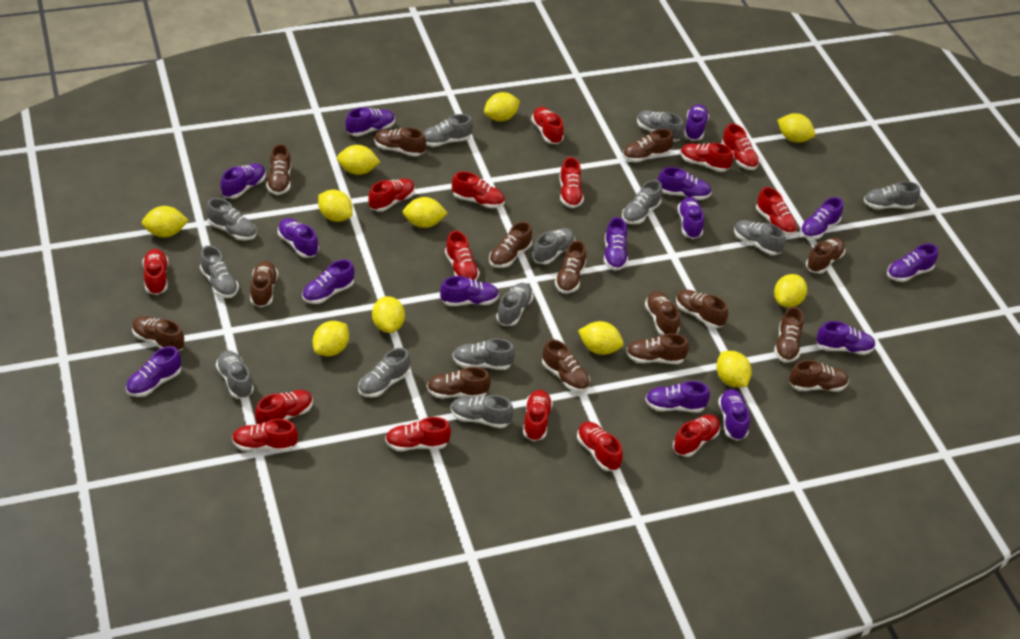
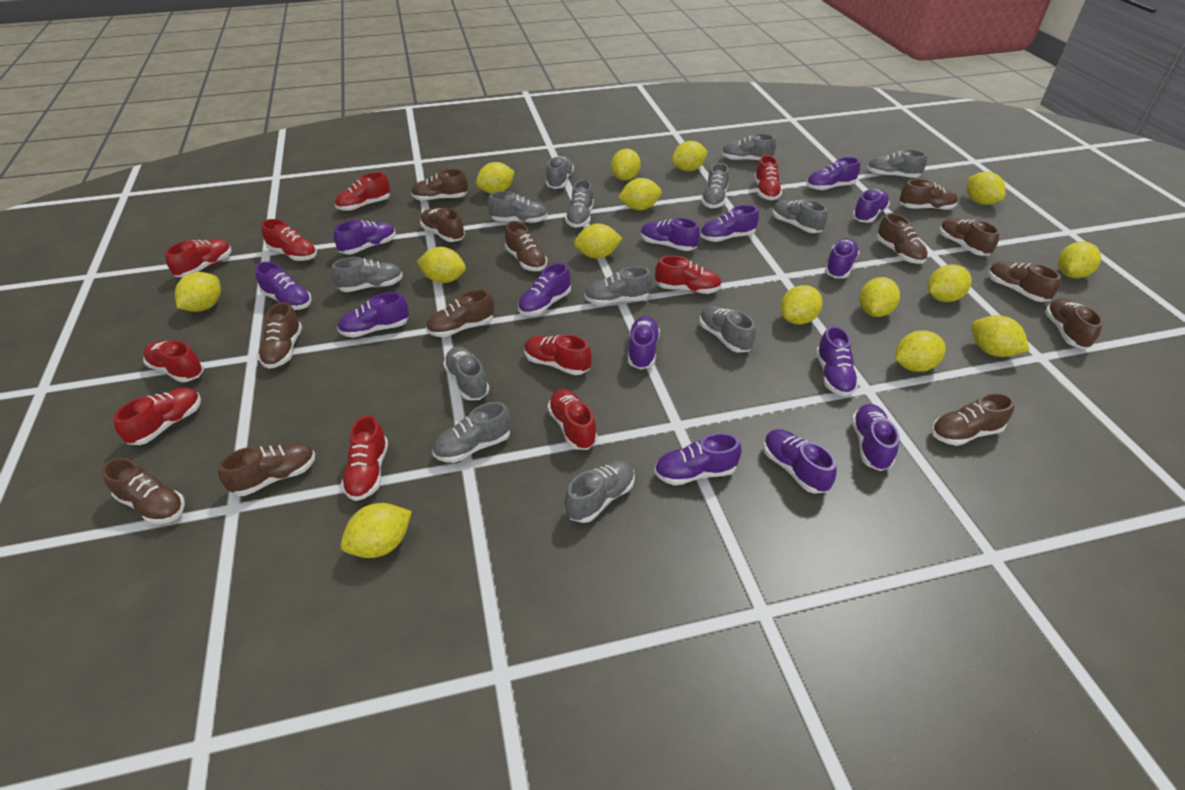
brown shoe: [132,316,184,351] [250,261,278,307] [266,144,291,195] [374,127,426,157] [427,367,491,398] [489,221,532,268] [542,339,590,392] [555,241,586,293] [623,129,674,162] [626,333,689,364] [645,291,680,335] [676,290,728,328] [774,307,803,362] [789,360,849,392] [806,237,845,274] = 15 -> [102,458,185,524] [218,443,315,496] [258,302,302,369] [411,169,468,201] [420,208,465,242] [426,289,494,337] [505,221,547,271] [877,213,928,264] [900,179,958,210] [931,393,1015,446] [939,218,999,256] [988,261,1061,302] [1045,298,1103,349] = 13
purple shoe: [126,346,181,397] [220,163,266,199] [278,218,319,258] [302,259,354,304] [345,107,395,137] [440,276,499,306] [604,217,628,271] [645,381,710,412] [658,167,712,200] [678,197,704,239] [684,104,709,141] [718,389,750,441] [800,197,843,239] [816,321,876,355] [887,244,938,282] = 15 -> [255,262,312,310] [333,220,396,254] [337,292,409,338] [518,263,571,316] [628,316,660,370] [641,218,700,251] [654,433,742,485] [700,205,759,242] [763,429,837,494] [806,157,860,191] [816,326,859,396] [825,238,859,278] [852,189,890,223] [852,404,899,471] = 14
red shoe: [143,249,168,295] [232,419,298,452] [255,390,313,424] [368,178,415,212] [385,417,451,451] [445,231,480,280] [452,171,505,208] [523,390,553,441] [531,107,564,144] [559,157,584,208] [577,422,623,471] [673,414,721,457] [680,143,733,172] [722,123,759,170] [756,187,797,236] = 15 -> [113,388,201,445] [143,341,204,382] [165,239,232,277] [261,219,317,261] [335,172,390,211] [341,415,388,501] [524,334,592,375] [547,389,597,450] [655,256,722,294] [754,155,782,200] = 10
yellow lemon: [142,206,188,237] [313,321,349,356] [318,189,353,222] [337,145,380,175] [372,296,405,333] [403,197,447,228] [484,92,520,121] [578,321,624,355] [716,351,752,387] [774,274,807,308] [777,113,815,143] = 11 -> [175,272,221,312] [341,503,412,558] [417,247,466,283] [476,162,515,194] [574,224,623,259] [611,149,641,181] [618,178,662,210] [672,141,708,171] [780,285,823,325] [859,277,900,317] [896,330,946,372] [928,264,972,302] [967,172,1006,205] [971,315,1030,357] [1058,242,1101,278] = 15

